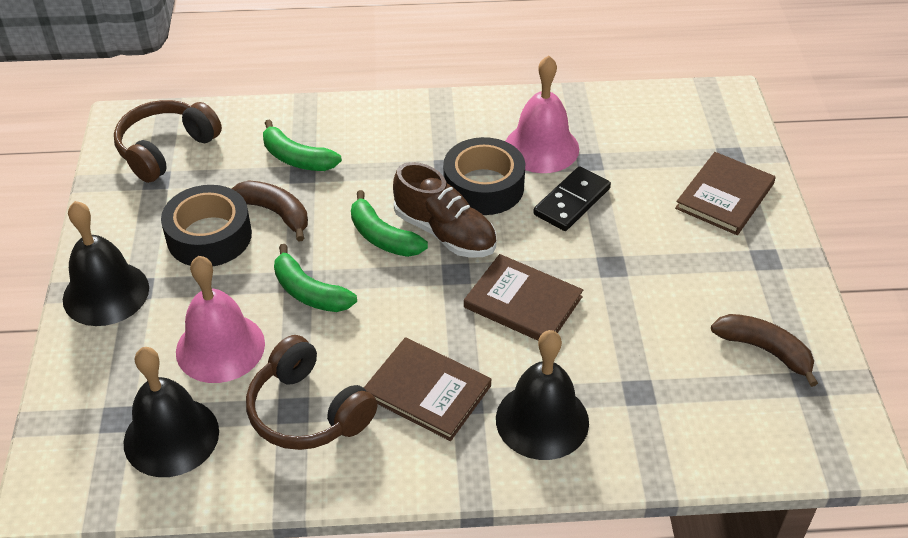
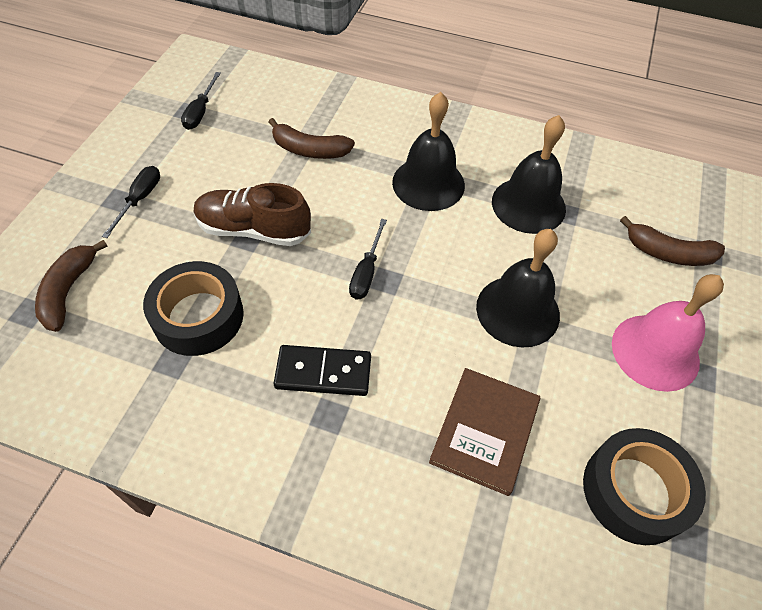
black screwdriver: none = 0 -> [102,166,160,238] [181,72,221,130] [349,219,387,300] = 3
brown banana: [232,180,308,241] [711,314,818,387] = 2 -> [35,240,108,332] [269,118,355,159] [620,216,725,266] = 3
brown book: [364,337,491,441] [464,254,583,341] [675,152,776,235] = 3 -> [429,368,540,496] = 1
brown headphones: [114,100,222,183] [246,335,378,450] = 2 -> none = 0
green banana: [263,119,342,171] [274,244,357,312] [351,190,428,257] = 3 -> none = 0
pink bell: [176,256,265,383] [506,55,579,173] = 2 -> [612,274,724,392] = 1

